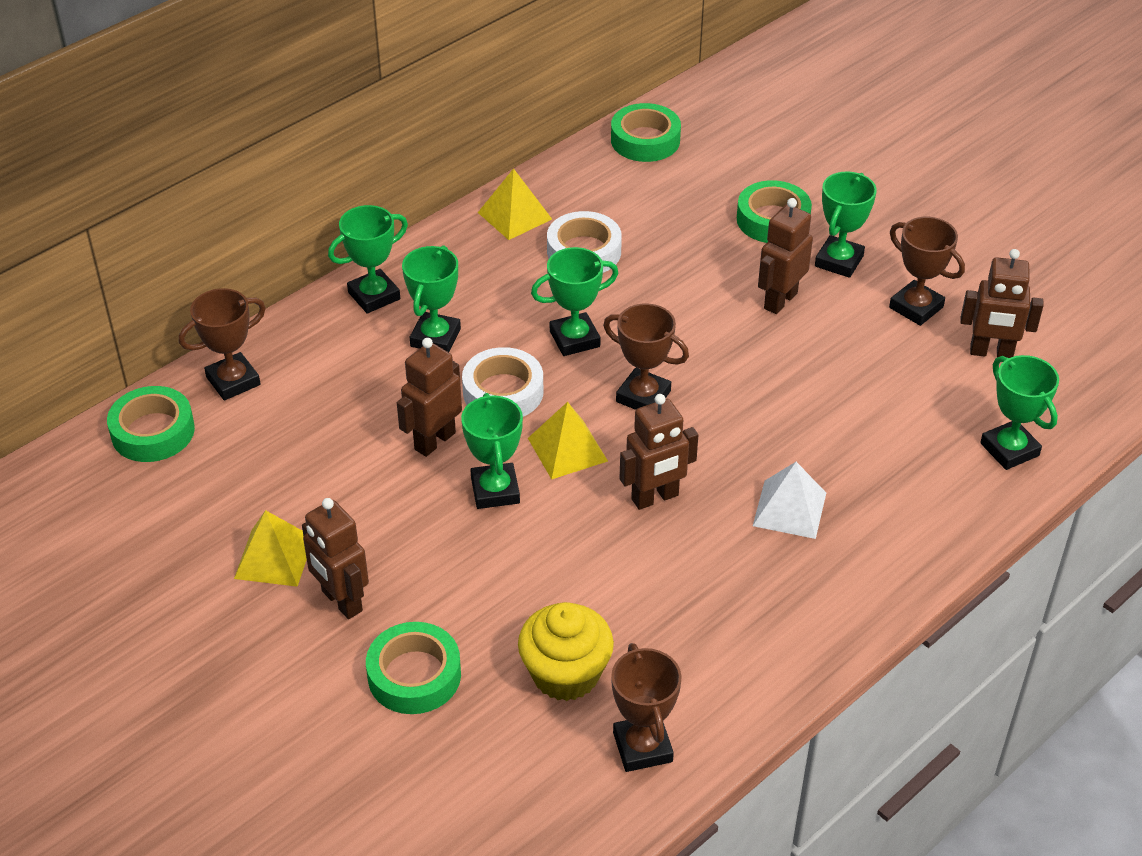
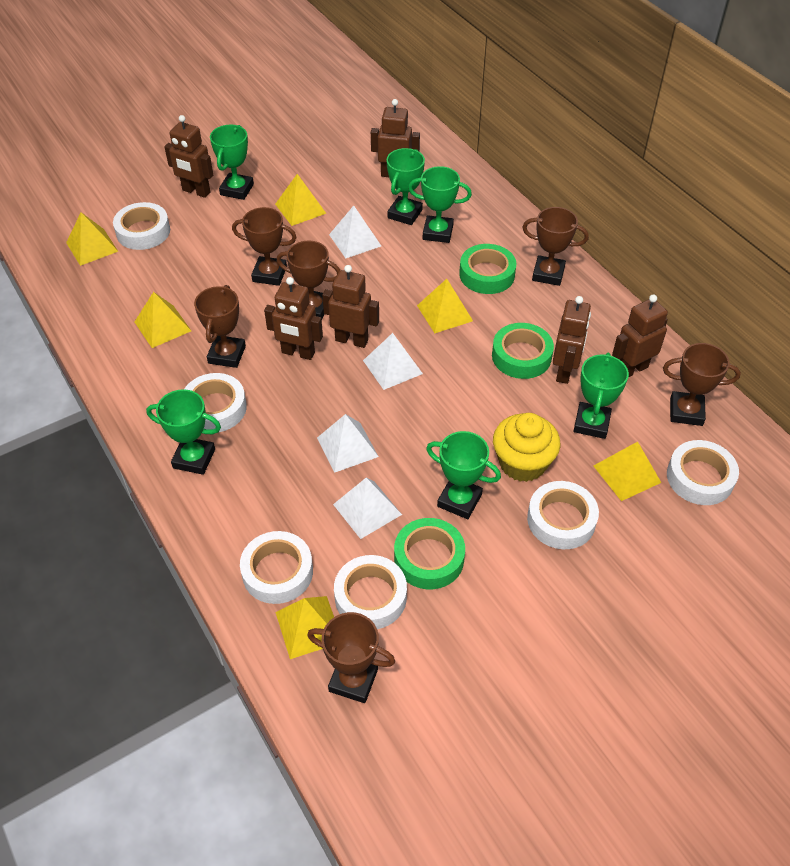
brown robot: [302,498,369,619] [397,338,462,457] [620,394,698,510] [758,198,813,314] [960,249,1043,358] = 5 -> [164,115,213,198] [264,277,323,360] [322,265,379,348] [371,99,420,177] [553,296,591,384] [612,295,668,377] = 6
brown trophy: [179,288,266,401] [603,303,689,410] [611,643,682,772] [889,217,965,326] = 4 -> [194,285,246,368] [232,207,297,286] [277,241,340,319] [307,612,395,703] [522,207,589,286] [663,343,741,426] = 6
green tape: [107,386,195,462] [366,622,461,714] [611,103,681,162] [737,180,812,243] = 4 -> [394,518,465,589] [459,244,516,294] [492,323,554,379] = 3
white pyramid: [753,462,826,539] = 1 -> [317,414,379,473] [329,206,381,258] [333,478,402,539] [363,333,423,390] = 4
white tape: [462,347,543,417] [547,211,622,273] = 2 -> [113,202,170,250] [185,373,247,432] [240,531,313,604] [334,555,407,629] [527,481,599,549] [667,440,739,505] = 6
yellow pyramid: [234,510,307,587] [478,168,552,240] [528,402,608,480] = 3 -> [66,212,119,266] [135,292,191,348] [275,174,327,226] [276,596,334,659] [417,279,473,333] [594,442,661,501] = 6

